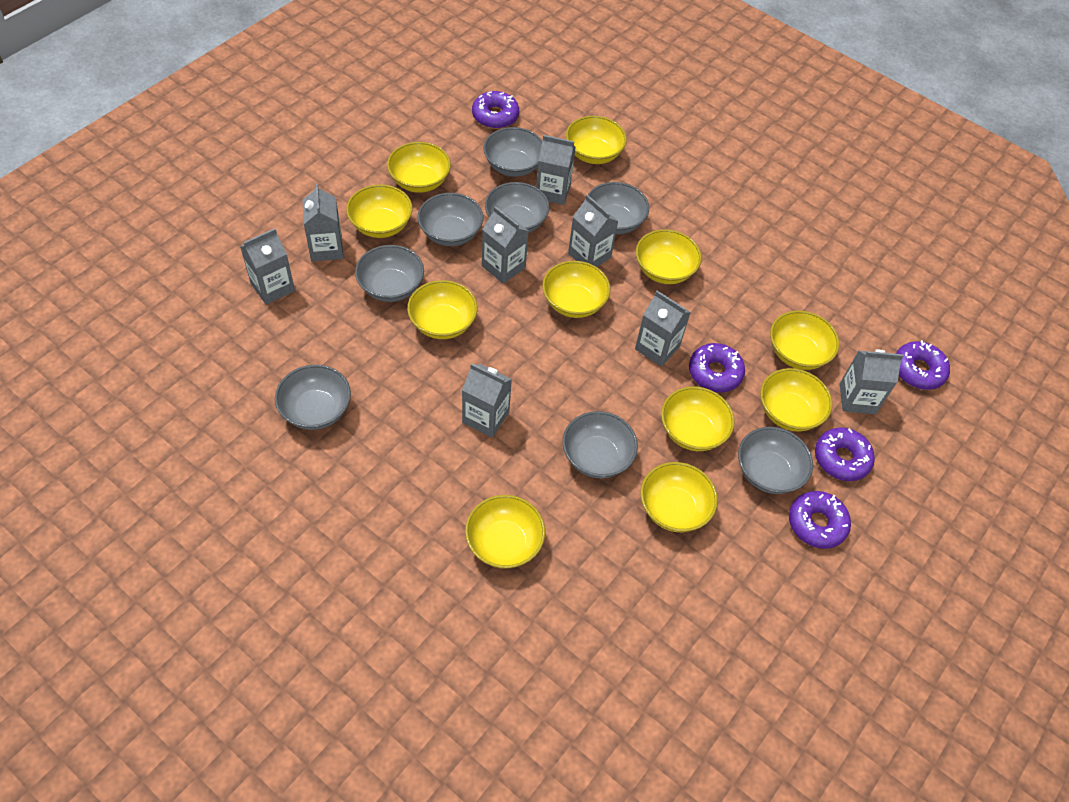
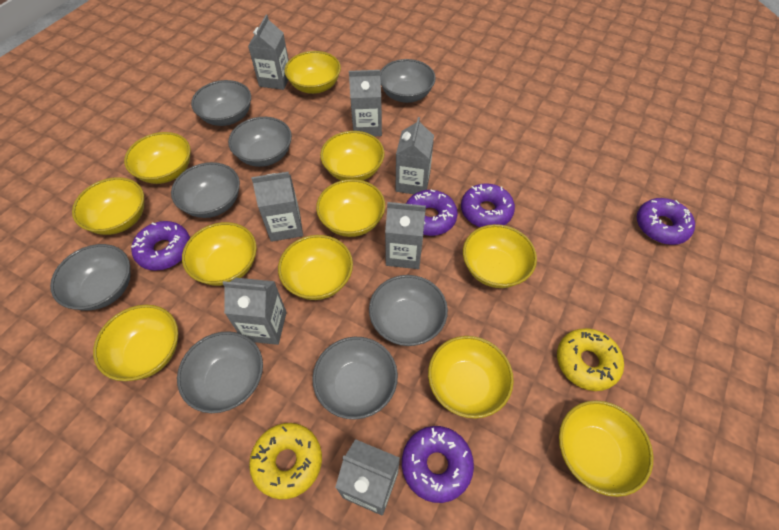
grey carton: [240,228,295,305] [302,184,343,262] [462,363,512,438] [482,206,529,284] [536,135,576,205] [568,195,618,267] [635,291,691,367] [840,349,903,414] = 8 -> [222,278,287,345] [248,15,289,90] [251,172,303,242] [335,439,400,516] [349,70,382,136] [385,202,426,269] [395,117,434,194] = 7
yellow donut: none = 0 -> [249,423,322,499] [557,328,624,391] = 2

